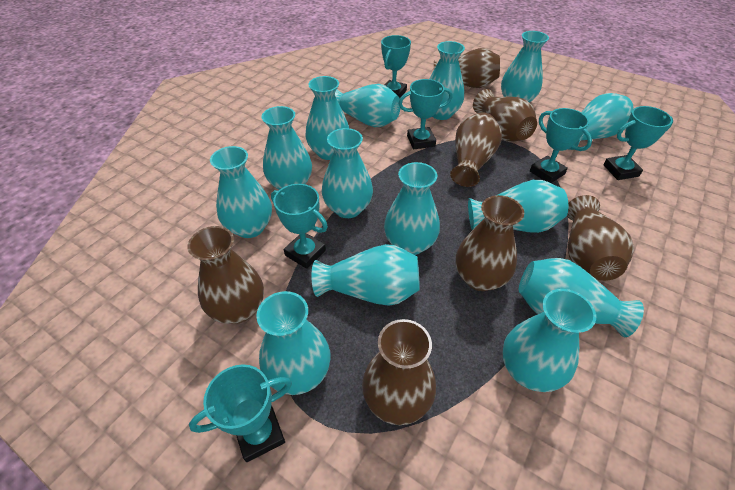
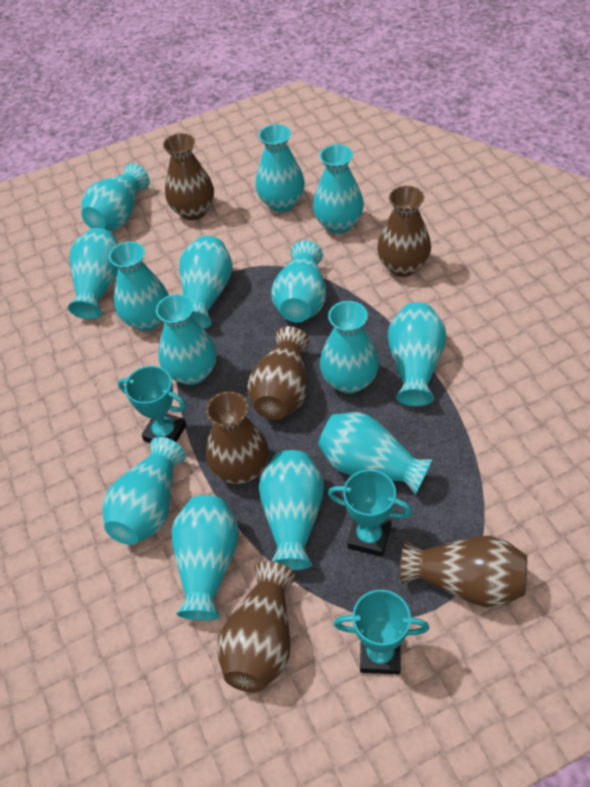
brown vase: [187,226,264,324] [362,319,436,425] [434,48,500,88] [450,112,502,187] [456,195,524,291] [473,89,537,142] [567,195,634,281] = 7 -> [163,133,214,220] [206,392,269,484] [217,561,296,693] [247,326,309,420] [377,186,431,277] [400,535,527,608] = 6
turquoise trophy: [189,364,292,462] [271,184,328,269] [381,35,411,98] [398,79,452,149] [530,108,592,183] [603,106,673,180] = 6 -> [118,366,187,443] [328,469,412,557] [334,590,429,675] = 3

